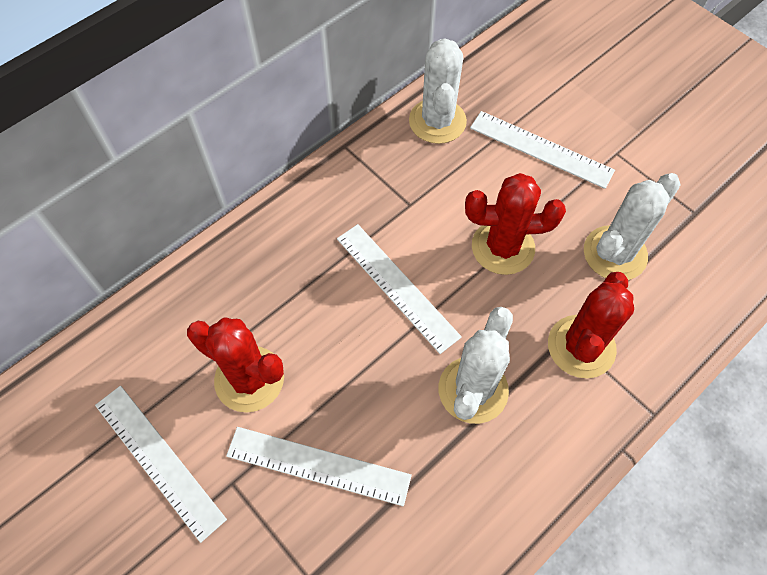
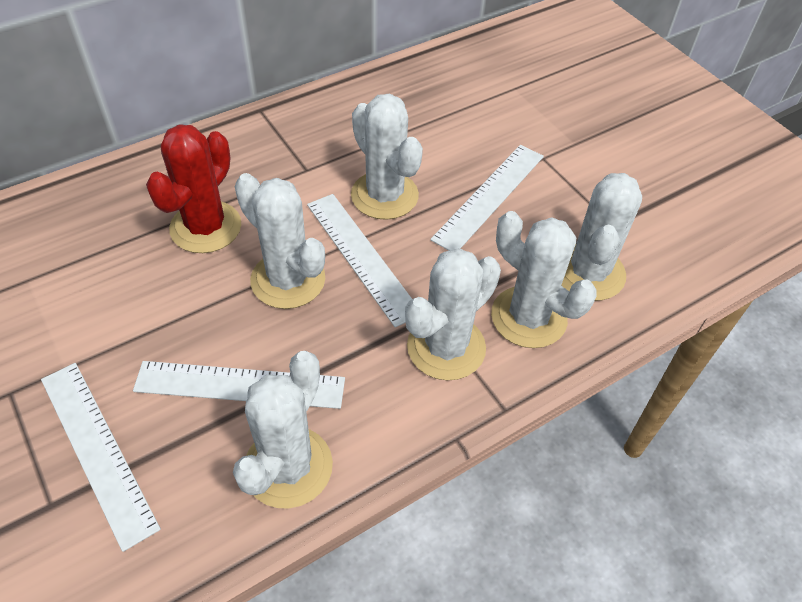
red cactus: [187,317,284,413] [465,173,566,275] [548,272,634,378] = 3 -> [146,124,241,253] = 1
white cactus: [409,38,467,144] [439,307,513,424] [584,173,681,280] = 3 -> [233,351,333,509] [235,173,325,309] [351,94,423,220] [405,248,501,380] [491,211,596,348] [561,173,642,301] = 6

